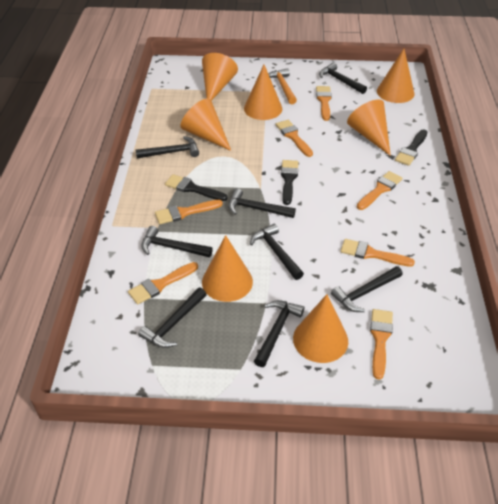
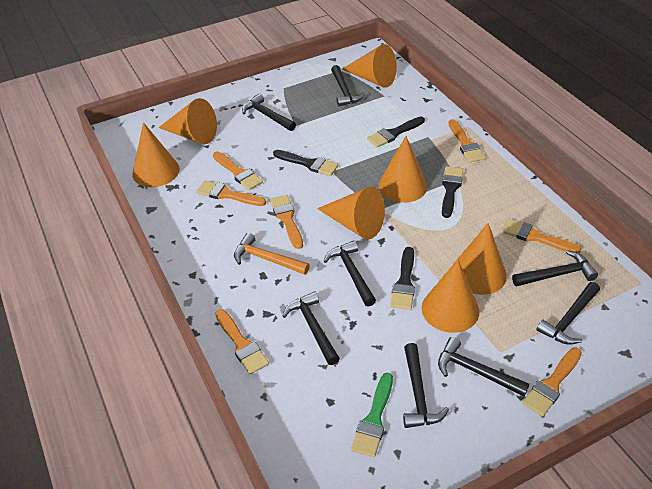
black brush: [165,174,228,201] [281,160,298,205] [395,129,427,166] = 3 -> [273,150,338,176] [367,116,425,147] [390,247,415,310] [442,166,463,218] = 4
green brush: none = 0 -> [351,373,393,457] = 1

